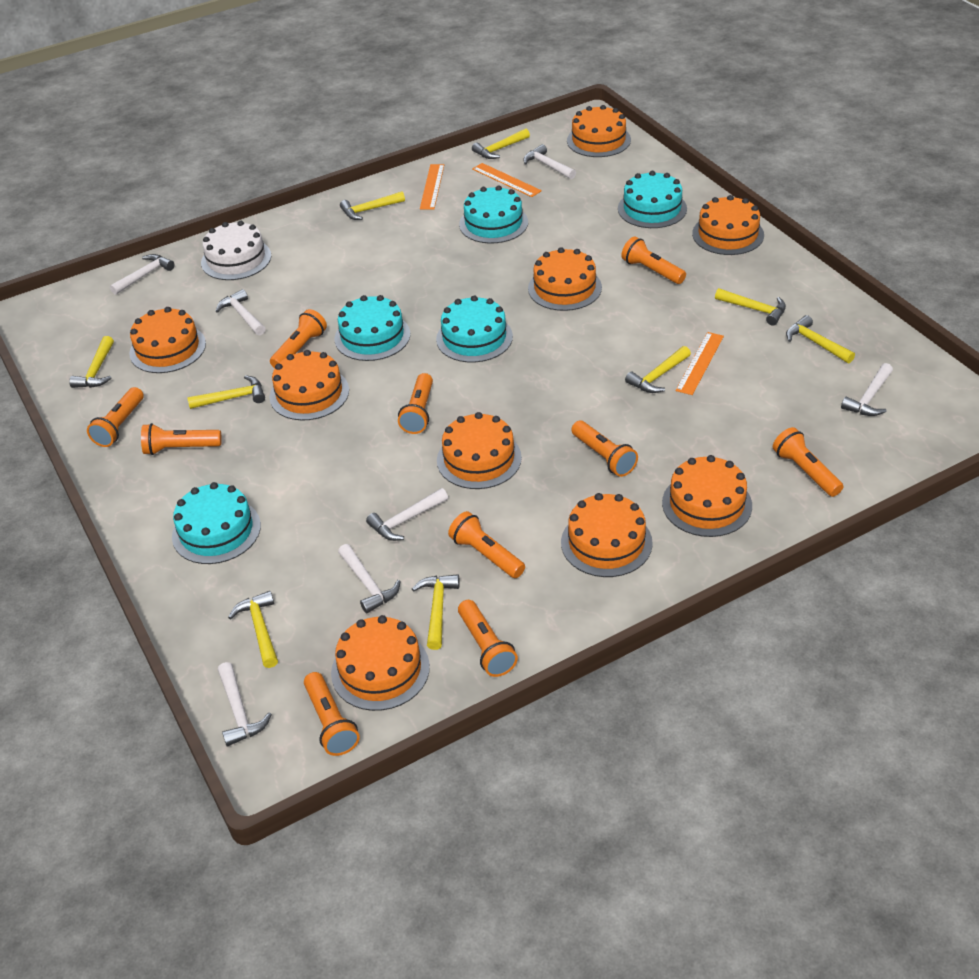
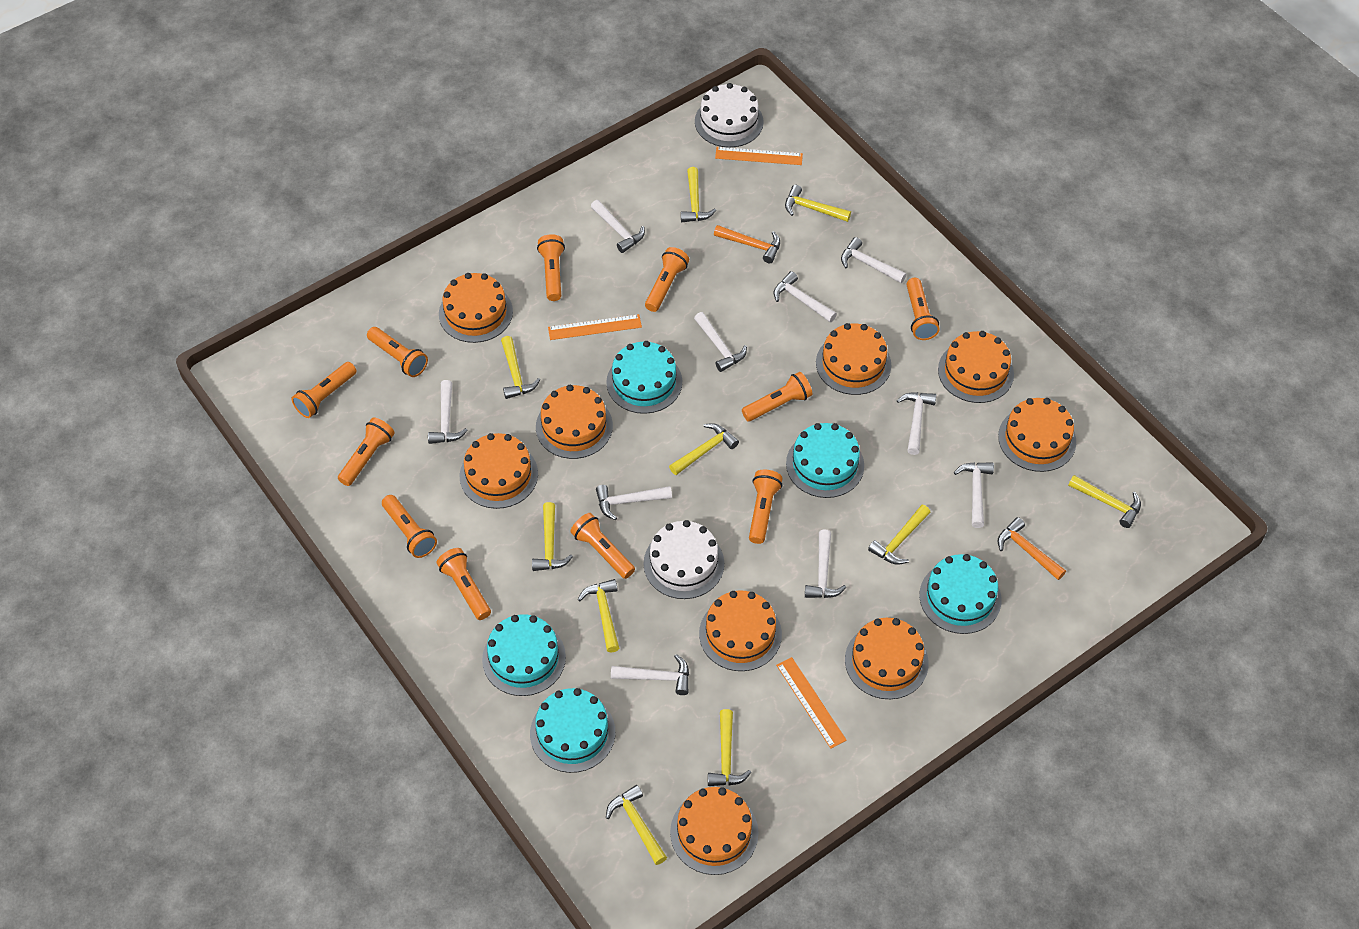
orange flashlight: [87,387,144,447] [141,423,222,455] [270,309,327,368] [304,672,360,756] [398,373,433,434] [448,511,525,578] [458,600,518,677] [571,421,638,477] [621,236,686,284] [773,427,844,497] = 10 -> [291,362,357,418] [338,417,395,486] [367,327,428,377] [382,495,437,558] [437,548,491,620] [537,234,565,301] [570,513,635,579] [645,247,689,312] [742,372,812,421] [749,470,783,544] [906,278,939,340] = 11
orange hammer: none = 0 -> [714,225,780,263] [998,517,1066,580] = 2
white cake: [201,221,271,280] = 1 -> [643,520,724,599] [695,83,764,148] = 2
white hammer: [110,254,175,295] [216,289,266,335] [218,662,272,746] [338,544,401,613] [366,488,448,541] [523,144,576,179] [841,363,893,416] = 7 -> [428,380,468,444] [591,200,645,253] [596,485,672,520] [611,654,689,695] [694,312,747,372] [774,271,837,322] [805,529,846,598] [841,237,906,283] [897,392,936,455] [954,462,994,528] = 10
yellow hammer: [69,336,114,388] [187,375,265,409] [228,591,278,668] [340,192,405,220] [412,574,460,650] [472,128,530,159] [625,346,691,393] [715,288,786,325] [786,315,855,363] = 9 -> [501,336,540,399] [532,502,573,571] [578,579,619,653] [606,785,667,865] [669,423,739,475] [681,167,716,222] [708,709,751,786] [785,185,851,222] [868,505,931,565] [1068,475,1141,528] = 10

